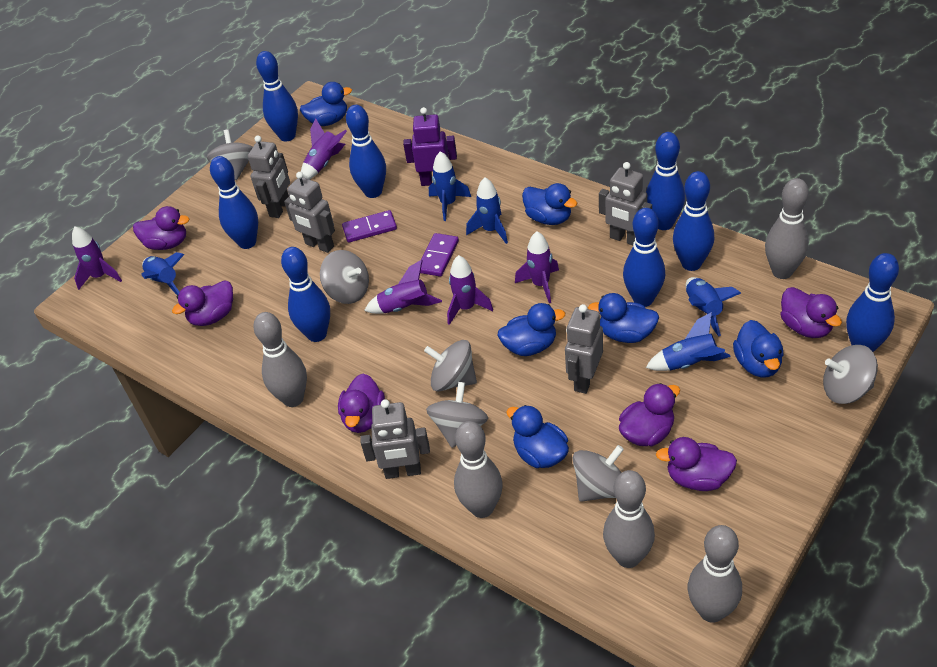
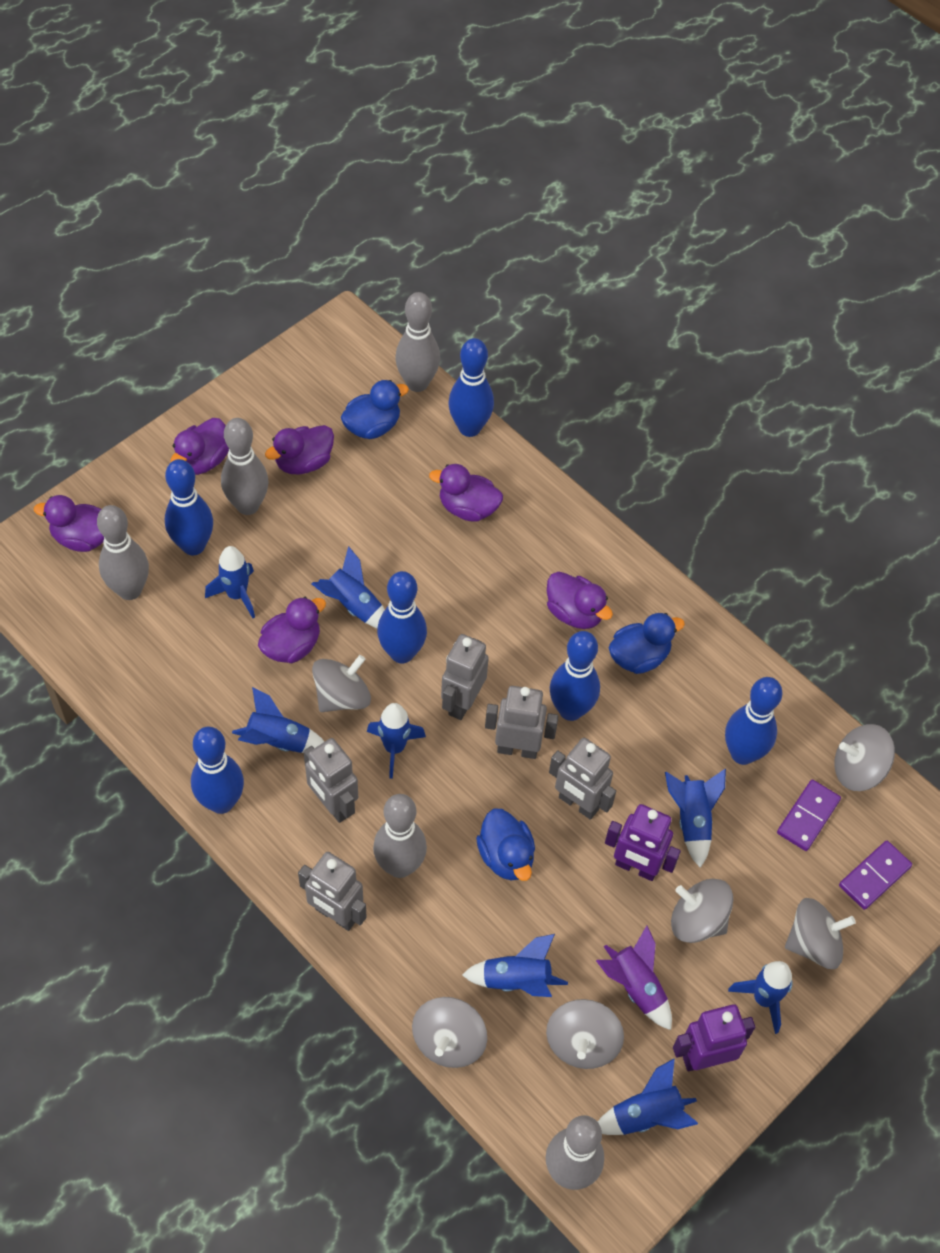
blue bowling pin: [210,156,258,249] [256,51,298,141] [281,247,330,342] [346,105,386,198] [623,208,665,307] [646,132,685,230] [673,171,714,271] [846,253,899,352] = 8 -> [165,459,213,555] [191,727,244,814] [377,571,427,664] [448,338,494,437] [550,631,600,721] [725,677,783,765] = 6
blue duck: [300,82,352,126] [498,303,565,356] [506,405,569,468] [522,183,577,225] [588,293,659,343] [733,320,784,377] = 6 -> [341,380,409,439] [476,808,535,881] [609,613,685,674] = 3
blue rocket: [142,252,185,295] [429,151,471,221] [466,177,508,244] [646,312,731,371] [686,277,741,337] = 5 -> [205,546,255,618] [232,687,325,753] [311,546,385,629] [367,703,426,779] [462,934,568,997] [598,1058,698,1135] [665,769,726,868] [728,961,793,1034] = 8
purple robot: [403,107,457,186] = 1 -> [605,804,681,881] [673,1004,755,1071] = 2
purple rocket: [72,226,122,290] [301,119,347,180] [364,260,442,314] [447,255,493,325] [515,231,559,303] = 5 -> [596,926,672,1030] = 1

